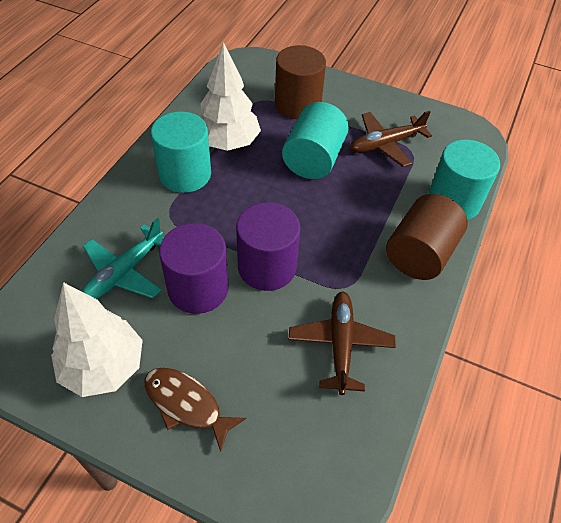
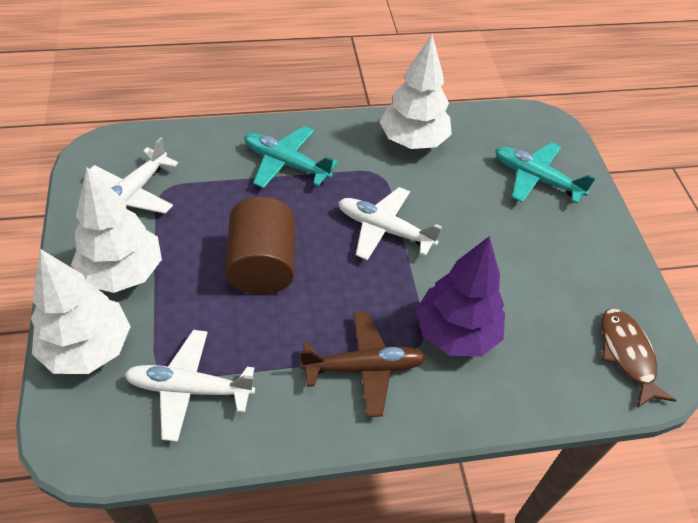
brown cylinder: [275,45,326,119] [386,194,468,280] = 2 -> [225,197,295,294] = 1
brown plane: [289,291,396,395] [350,111,432,167] = 2 -> [300,311,426,417] = 1
purple cylinder: [159,223,229,314] [236,202,300,291] = 2 -> none = 0
purple tree: none = 0 -> [416,236,505,357] = 1
turquoise cylinder: [151,111,211,193] [282,102,349,179] [428,139,500,220] = 3 -> none = 0
turquoise plane: [82,218,164,299] = 1 -> [244,126,338,188] [495,142,596,203] = 2
white plane: none = 0 -> [90,137,178,214] [124,330,255,442] [338,187,442,261] = 3
white tree: [51,282,143,397] [199,42,261,151] = 2 -> [31,249,131,374] [71,167,162,293] [379,34,452,149] = 3

